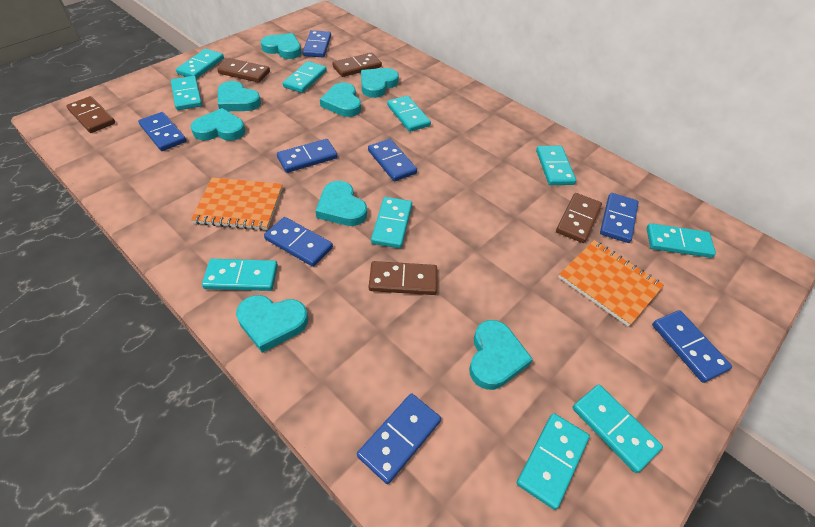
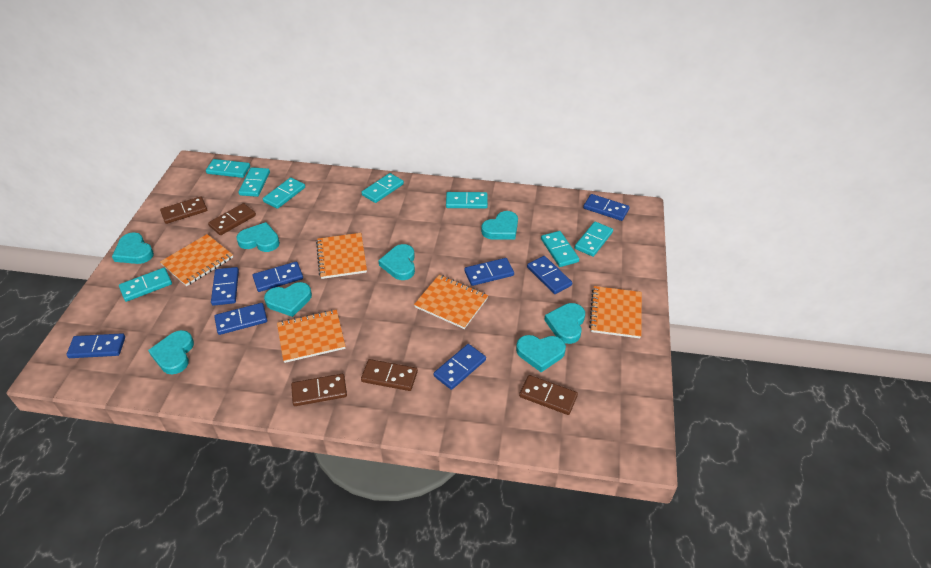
orange notebook: [191,177,283,230] [558,240,664,327] = 2 -> [160,234,233,286] [277,310,345,363] [316,233,367,279] [414,275,488,329] [589,286,642,338] = 5
turquoise domino: [171,76,202,110] [176,49,224,79] [202,259,278,291] [283,61,327,93] [371,197,412,248] [387,95,431,132] [517,413,590,510] [536,146,576,185] [573,384,663,473] [646,223,716,258] = 10 -> [119,268,172,302] [206,159,250,178] [238,167,270,197] [263,177,305,209] [362,173,404,203] [446,192,488,209] [541,231,579,267] [575,222,613,257] = 8

